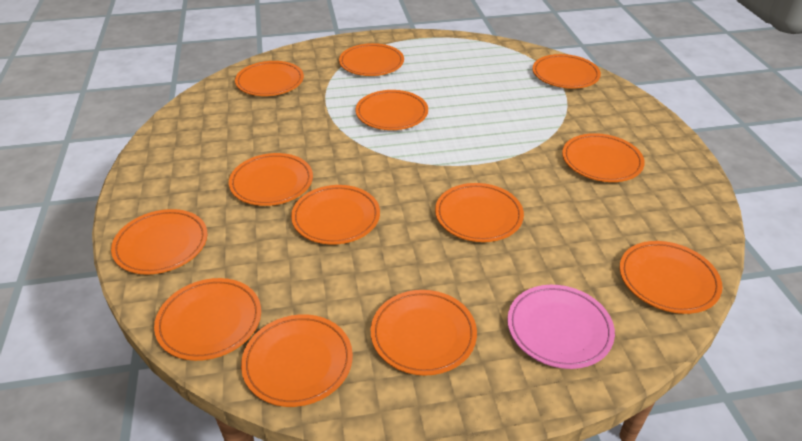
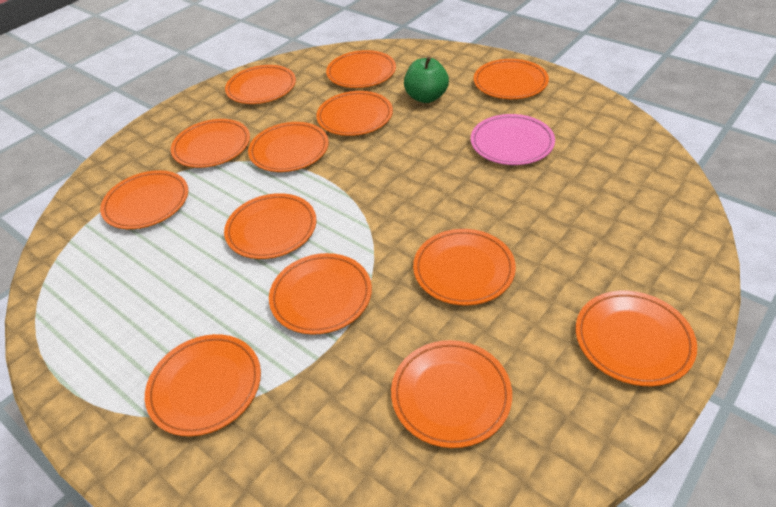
green apple: none = 0 -> [404,57,449,103] = 1

